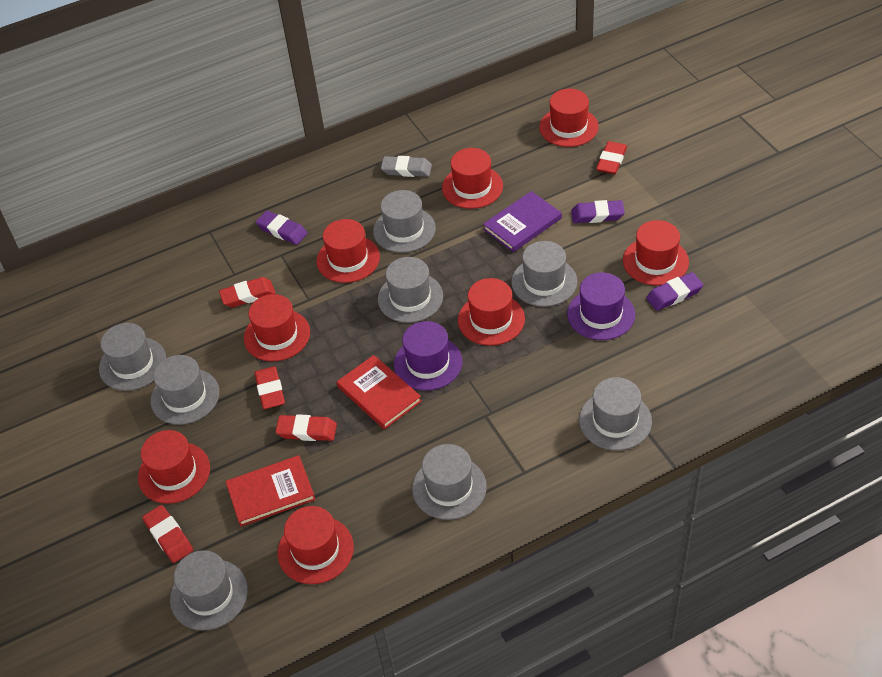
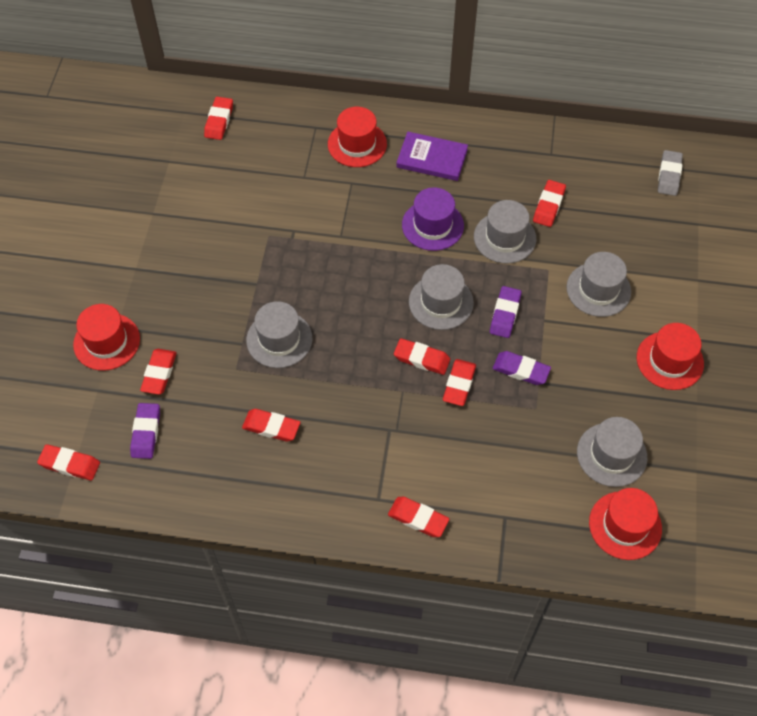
grey hat: [99,323,166,391] [151,355,220,425] [170,550,248,631] [373,190,436,253] [378,257,443,323] [412,444,487,520] [511,241,578,307] [579,377,652,450] = 8 -> [246,301,312,368] [409,264,474,330] [474,200,536,264] [567,252,631,317] [577,417,647,487] = 5
purple hat: [394,321,462,391] [567,272,635,340] = 2 -> [402,187,464,251] = 1
red book: [225,455,315,527] [337,355,422,429] = 2 -> none = 0
red eraser: [142,505,193,563] [219,277,276,307] [254,366,285,409] [275,414,337,441] [596,141,627,174] = 5 -> [37,444,100,480] [140,349,177,395] [204,97,233,140] [242,409,300,442] [388,497,449,537] [394,338,450,375] [443,359,476,406] [533,180,566,227] = 8
red hat: [138,430,210,504] [244,294,310,361] [278,506,354,584] [316,219,380,283] [442,148,503,209] [458,278,525,346] [539,89,599,147] [623,220,689,286] = 8 -> [73,304,140,371] [328,107,387,167] [589,488,662,560] [637,323,704,390] = 4

